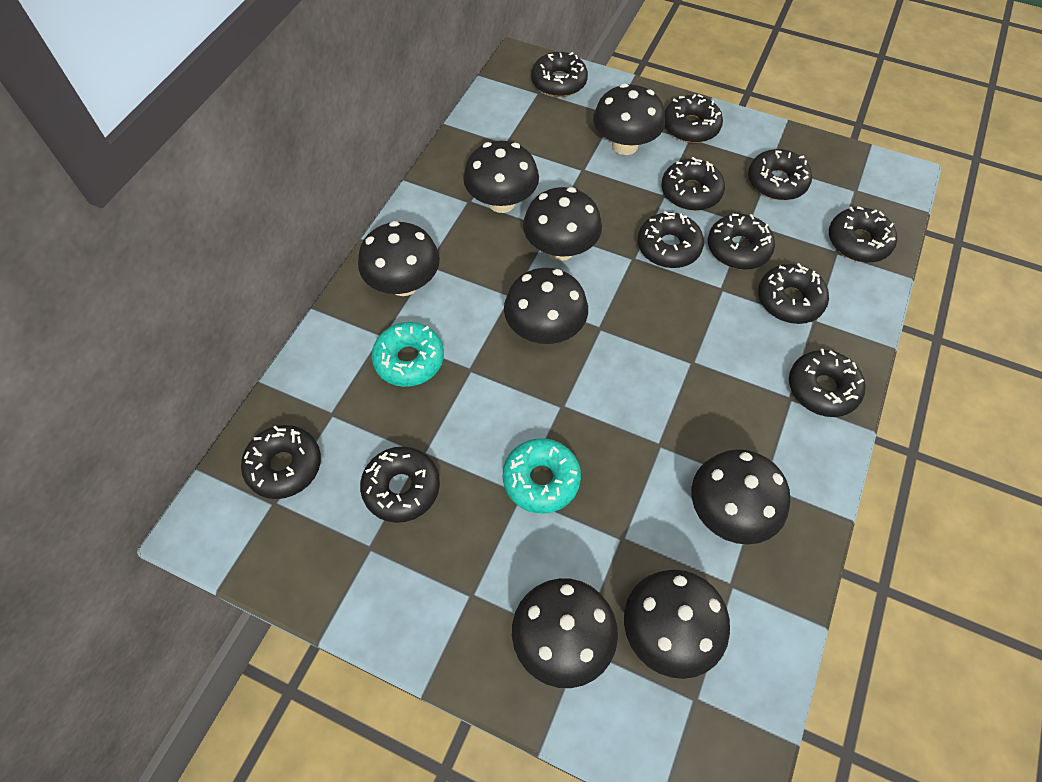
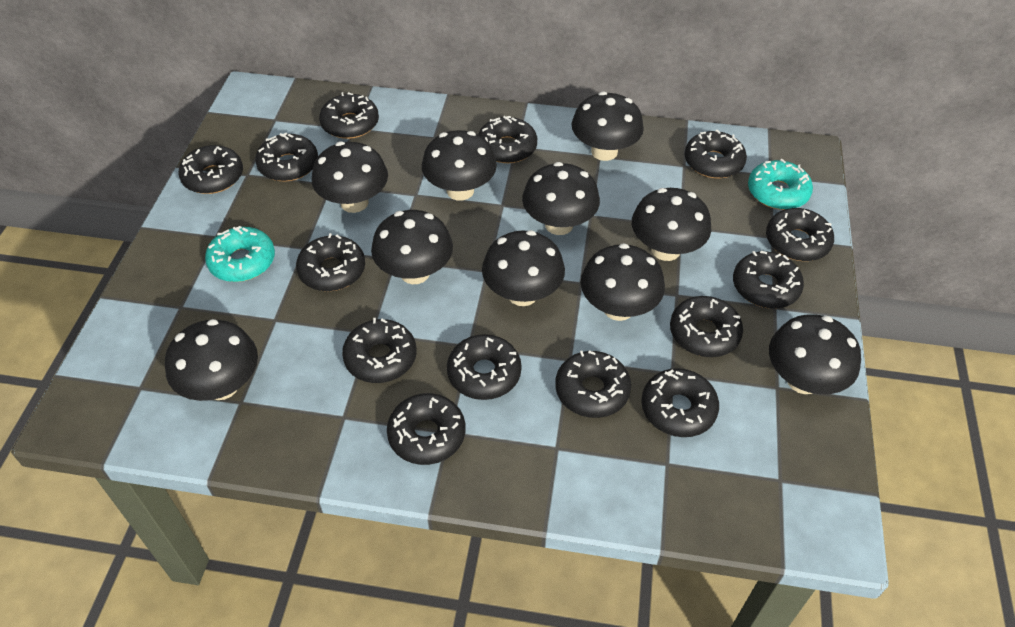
black donut: [241,425,321,499] [360,447,440,523] [531,52,588,97] [638,211,704,268] [661,157,725,211] [665,94,723,143] [708,214,775,270] [748,149,812,200] [758,263,829,324] [789,349,865,417] [829,206,897,263] = 11 -> [179,145,243,194] [255,133,318,182] [296,233,365,291] [319,92,379,139] [342,318,417,383] [387,393,466,465] [447,334,522,400] [478,116,537,163] [555,350,631,418] [641,368,719,437] [670,296,743,357] [684,130,747,178] [733,251,804,309] [766,208,834,261] = 14
black mushroom: [358,221,440,296] [463,141,539,213] [504,268,588,344] [512,578,618,688] [523,187,602,261] [593,83,665,155] [624,570,730,679] [691,449,791,544] = 8 -> [165,319,258,401] [312,142,388,213] [371,210,453,284] [422,130,497,201] [482,230,565,306] [522,162,600,235] [572,91,644,161] [581,243,665,321] [632,188,711,261] [769,314,861,394] = 10

